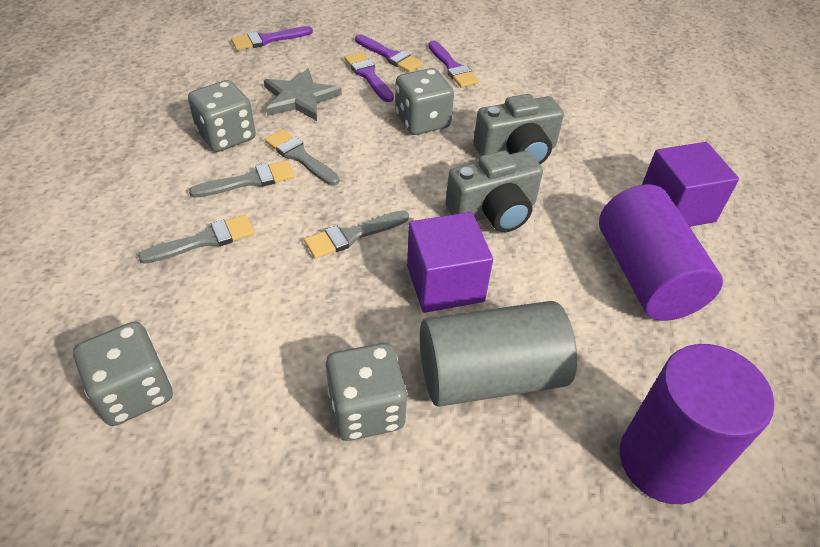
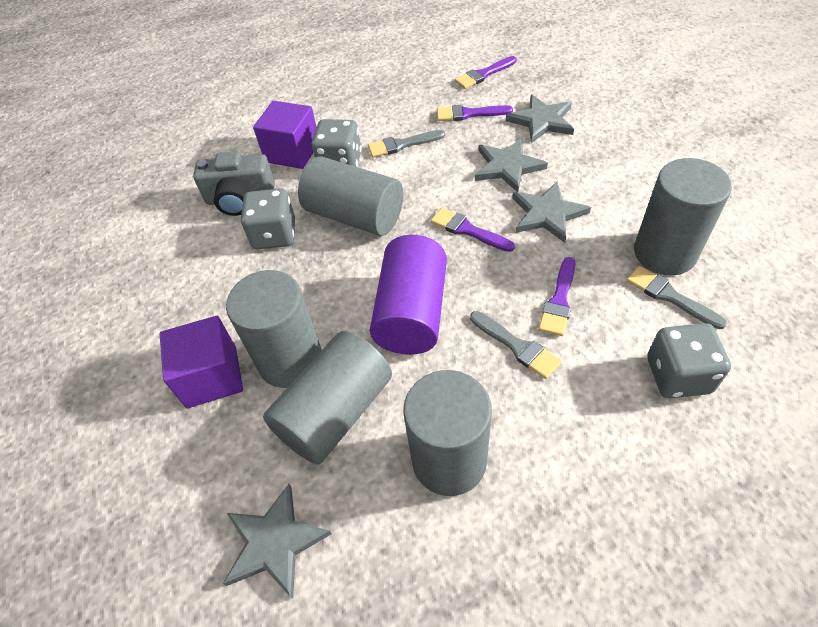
grey brush: [138,215,255,264] [189,160,295,198] [265,129,339,186] [304,210,409,259] = 4 -> [368,130,445,157] [470,311,561,379] [627,266,727,329] = 3
grey camera: [446,151,543,232] [474,94,564,164] = 2 -> [193,151,275,216] = 1
grey cylinder: [420,301,577,407] = 1 -> [226,270,322,388] [263,331,392,465] [298,156,403,236] [404,370,492,496] [634,158,732,275] = 5
grey dice: [73,321,173,426] [188,80,256,152] [326,343,407,441] [395,68,454,135] = 4 -> [241,188,295,249] [312,119,362,167] [647,323,731,398] = 3
grey star: [264,68,342,121] = 1 -> [223,484,331,599] [475,138,548,192] [506,95,574,143] [513,181,591,243] = 4
purple cylinder: [599,184,723,321] [620,344,774,504] = 2 -> [370,235,447,355] = 1

